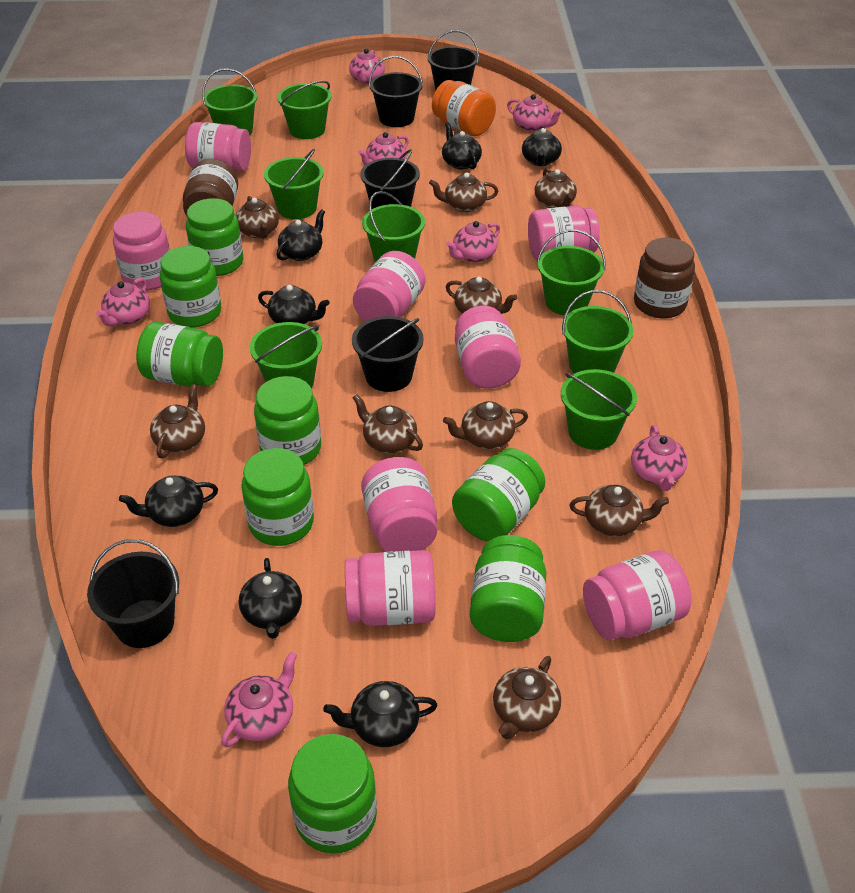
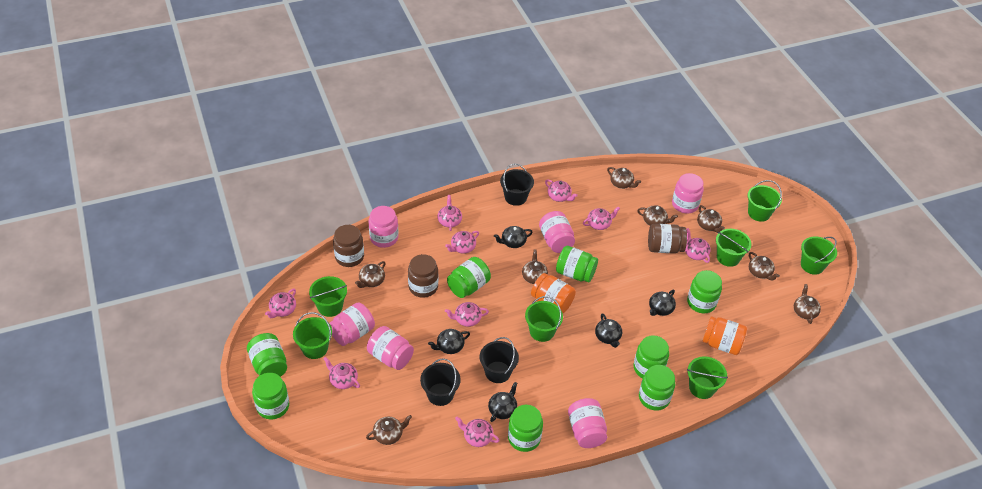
black bucket: [87,539,179,648] [352,316,424,392] [360,149,420,209] [369,56,423,127] [428,30,479,90] = 5 -> [420,358,461,406] [480,337,519,383] [500,164,534,206] = 3
black teapot: [119,475,218,527] [239,558,302,639] [258,285,330,324] [277,209,325,261] [323,681,438,747] [442,122,482,169] [522,127,562,166] = 7 -> [428,329,470,354] [488,382,518,422] [494,226,533,248] [595,313,622,348] [649,290,676,316] = 5
brown jar: [183,159,238,216] [634,238,695,318] = 2 -> [333,225,364,267] [408,254,438,298] [648,224,687,253] = 3
brown teapot: [150,384,205,458] [236,196,279,239] [353,394,423,453] [429,172,498,212] [443,401,528,449] [446,277,518,314] [493,656,561,739] [535,168,577,208] [569,485,669,537] = 9 -> [355,261,386,288] [366,415,412,445] [522,249,548,284] [607,167,641,189] [637,205,678,226] [697,205,725,233] [749,252,780,281] [794,284,821,324] = 8
green bucket: [202,68,257,135] [250,322,322,388] [264,149,324,219] [277,81,331,139] [362,191,425,262] [537,229,606,315] [561,369,637,450] [562,290,634,374] = 8 -> [293,312,332,359] [309,276,347,317] [525,296,563,342] [687,356,728,399] [716,229,751,267] [748,180,782,222] [801,236,837,275] = 7
orange jar: [432,80,496,136] = 1 -> [531,273,576,313] [702,316,747,355] = 2
pink jar: [113,212,170,291] [185,122,251,171] [345,550,436,626] [353,251,425,321] [361,457,437,552] [455,306,521,389] [528,206,600,261] [583,550,692,640] = 8 -> [329,303,375,346] [367,326,414,370] [369,206,398,248] [539,211,575,253] [568,398,607,448] [672,173,704,214] = 6
pink teapot: [96,278,150,326] [221,652,297,747] [349,49,385,84] [358,132,409,165] [446,221,500,262] [507,94,563,131] [631,425,688,491] = 7 -> [265,289,296,318] [323,357,360,389] [437,195,462,231] [445,231,479,254] [445,302,489,327] [455,417,500,447] [545,180,578,202] [583,206,620,230] [685,228,711,263] = 9

